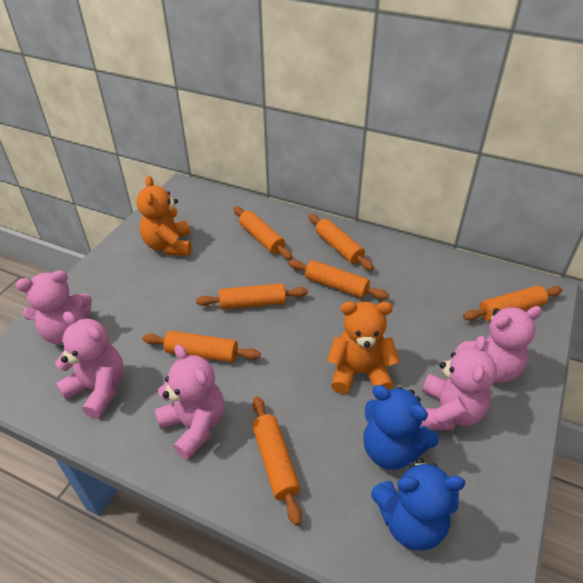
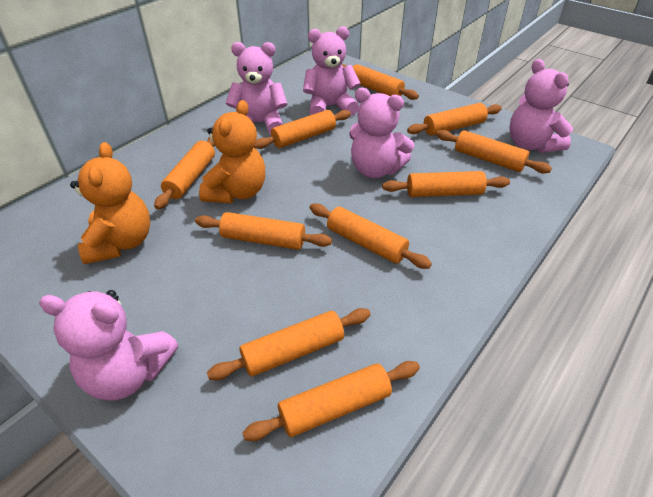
blue teddy bear: [364,385,439,470] [371,458,465,551] = 2 -> none = 0
orange rolling pin: [142,331,261,362] [196,283,308,309] [233,206,292,260] [252,397,302,526] [288,259,389,299] [309,214,374,271] [463,285,562,321] = 7 -> [154,136,215,209] [195,212,332,250] [207,308,371,380] [242,361,420,441] [254,110,351,149] [310,203,432,269] [341,64,419,100] [382,171,510,197] [407,103,502,136] [436,130,552,174] = 10

